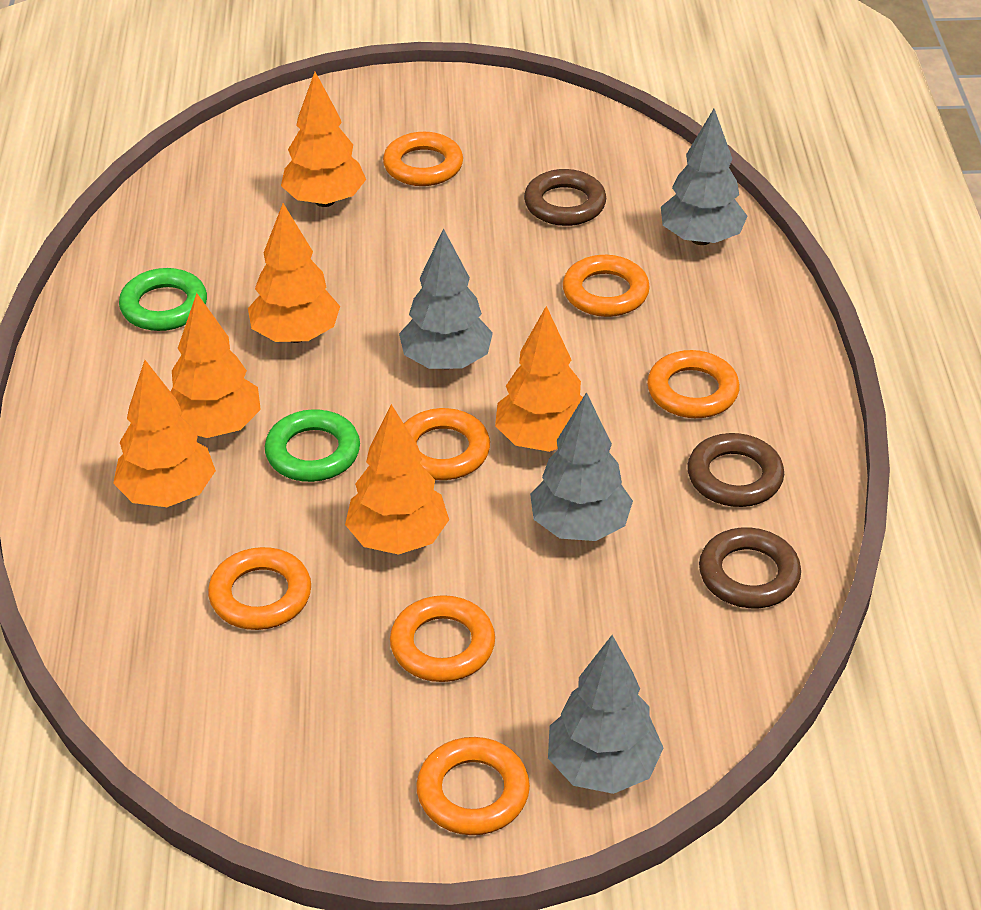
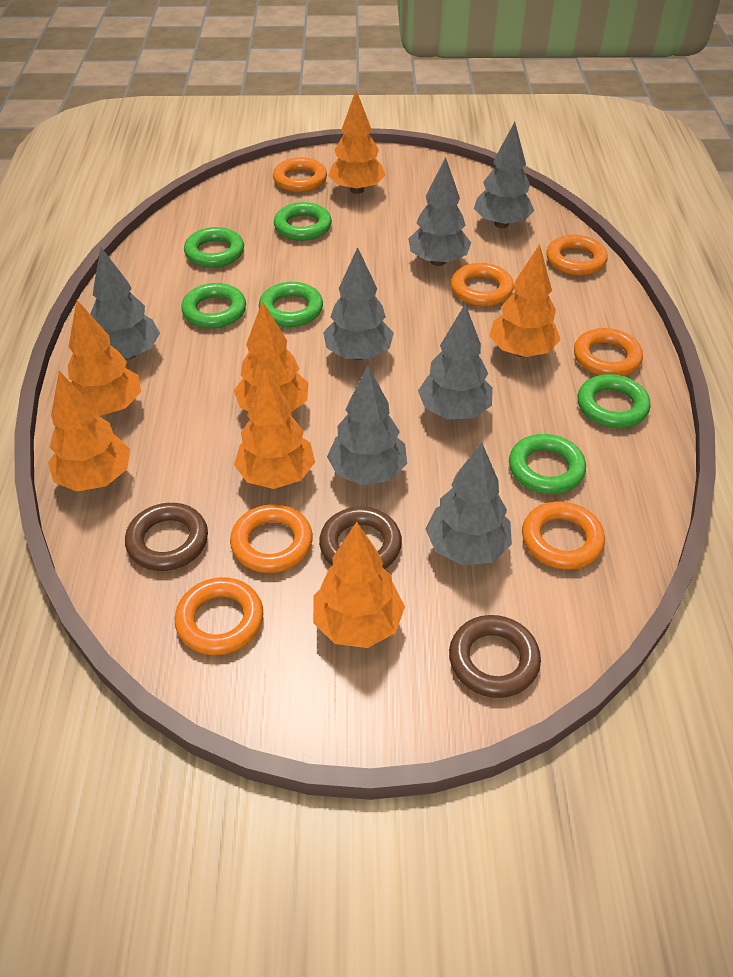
green ring: [119,268,207,331] [265,409,360,482] = 2 -> [181,283,246,328] [184,227,244,268] [259,282,323,327] [274,202,332,241] [509,434,586,494] [578,374,650,428] = 6
grey tree: [399,228,493,369] [530,392,633,541] [548,635,663,794] [661,109,748,245] = 4 -> [90,247,160,360] [323,247,394,360] [327,366,407,485] [408,157,471,266] [418,304,493,419] [426,442,512,566] [474,122,534,228] = 7
orange tree: [113,360,216,507] [171,293,261,438] [248,203,340,343] [281,72,366,207] [345,404,449,555] [495,306,583,452] = 6 -> [48,371,130,492] [68,300,141,416] [234,301,309,412] [234,368,315,489] [313,522,405,648] [328,90,386,194] [489,244,561,357] = 7

